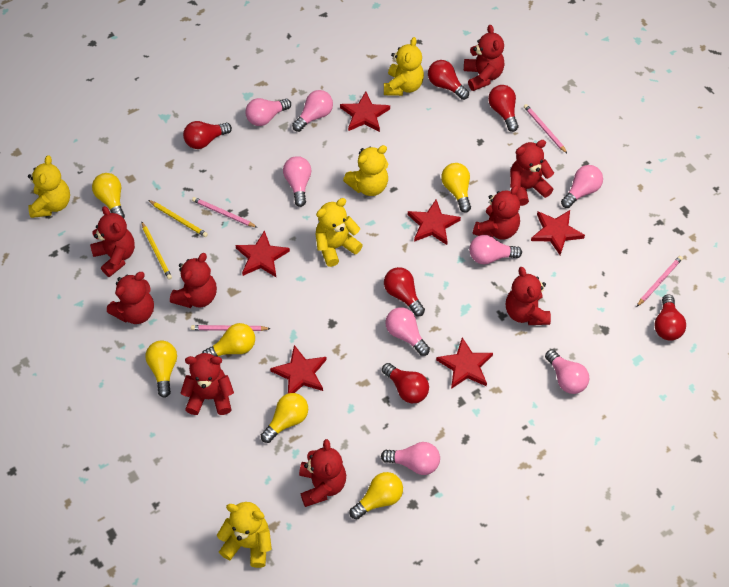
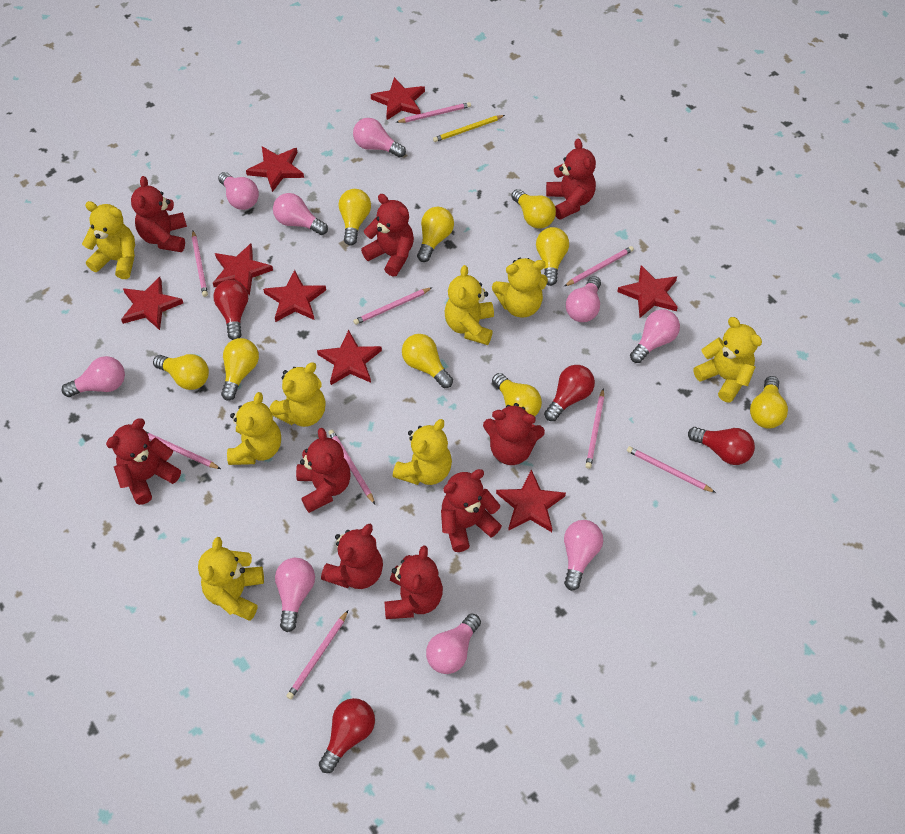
pink light bulb: [245,98,291,126] [283,156,312,207] [292,90,333,132] [381,442,440,475] [385,307,430,356] [469,235,522,264] [545,350,589,394] [561,165,603,208] = 8 -> [62,356,125,397] [218,172,259,210] [273,193,328,235] [275,558,315,632] [353,118,406,158] [426,613,481,674] [564,520,603,591] [566,276,601,322] [630,309,680,363] = 9
pink pencil: [191,325,271,331] [192,197,258,228] [524,104,567,153] [637,256,683,306] = 4 -> [146,432,221,469] [192,231,208,297] [286,611,348,699] [328,430,375,504] [353,287,433,325] [395,102,471,123] [564,246,634,286] [585,388,604,469] [627,446,716,493] = 9
red light bulb: [183,121,232,149] [382,363,429,403] [384,267,425,316] [428,60,469,100] [488,85,519,132] [654,294,686,341] = 6 -> [213,280,248,340] [319,698,375,773] [544,365,595,421] [688,427,755,465] = 4
red star: [236,230,290,277] [270,345,327,393] [340,91,390,132] [408,200,461,245] [436,337,493,389] [531,210,585,255] = 6 -> [121,277,183,330] [213,243,273,295] [246,147,304,192] [263,270,326,322] [317,330,382,385] [371,77,425,120] [496,469,566,532] [617,265,678,318] = 8
yellow light bulb: [92,173,125,218] [145,340,177,398] [202,323,255,357] [261,393,308,443] [350,472,403,519] [441,163,471,213] = 6 -> [153,354,209,390] [221,338,259,401] [339,189,371,246] [402,334,453,388] [417,207,454,262] [492,373,542,417] [511,189,556,229] [536,227,569,286] [750,376,788,429] = 9
yellow pencil: [141,221,172,280] [148,200,208,237] = 2 -> [433,115,505,142] = 1
yellow teddy bear: [28,155,70,218] [217,502,272,568] [315,198,363,267] [343,145,388,196] [384,37,424,96] = 5 -> [82,201,135,279] [198,537,264,621] [227,392,281,465] [269,362,326,427] [393,419,452,485] [445,265,494,345] [492,258,548,317] [694,317,762,403] = 8

